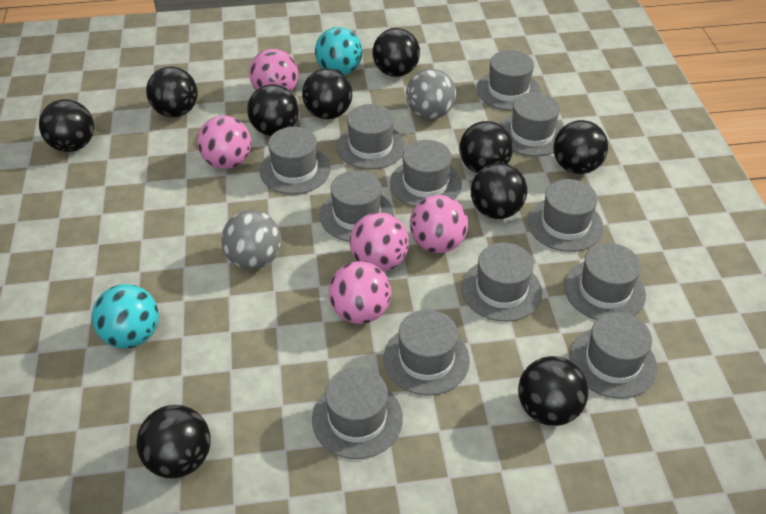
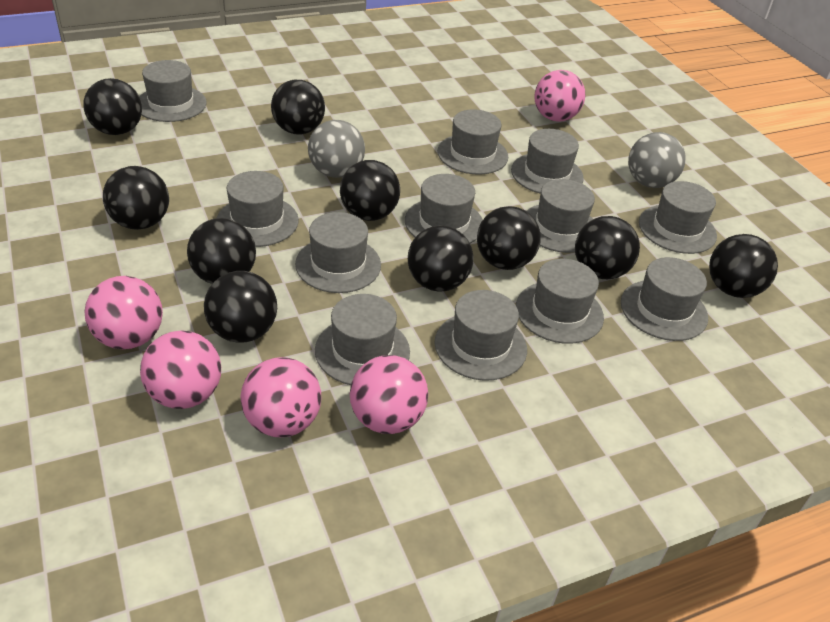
turquoise ball: [92,284,159,348] [315,27,362,75] = 2 -> none = 0

